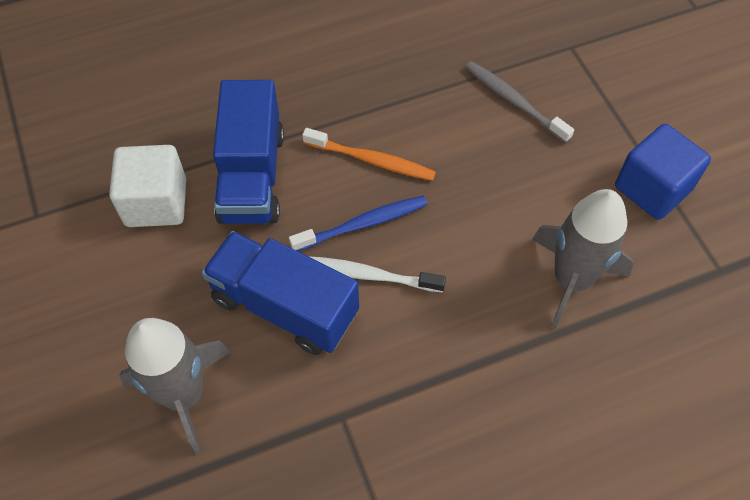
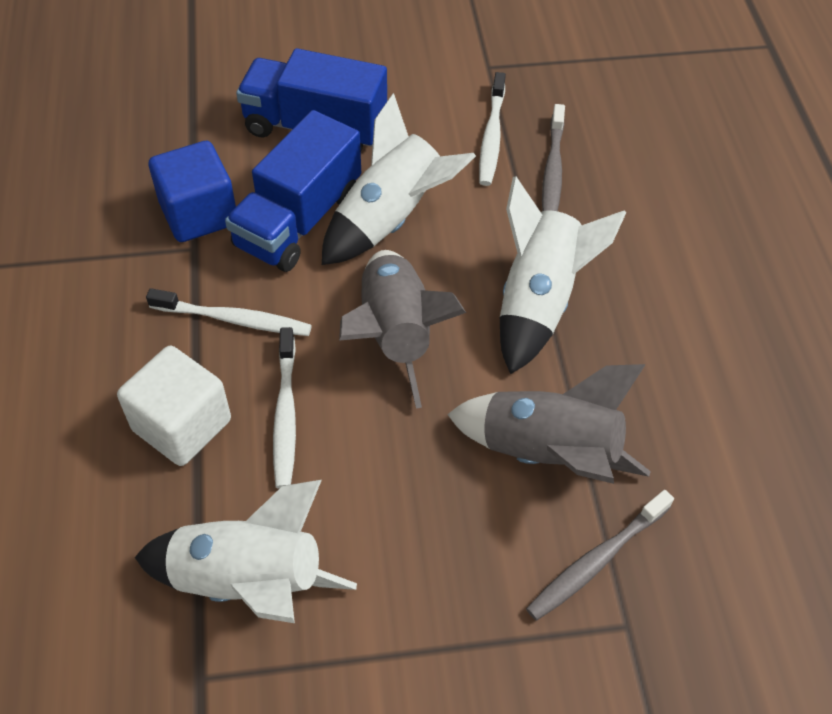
blue toothbrush: [289,196,427,251] = 1 -> none = 0
grey toothbrush: [465,61,574,143] = 1 -> [526,490,674,620] [542,104,565,211] = 2
orange toothbrush: [302,128,436,181] = 1 -> none = 0
white rocket: none = 0 -> [135,480,357,623] [322,93,476,265] [500,176,626,374] = 3
white toothbrush: [308,256,446,292] = 1 -> [146,288,312,336] [273,327,296,489] [479,72,506,186] = 3

